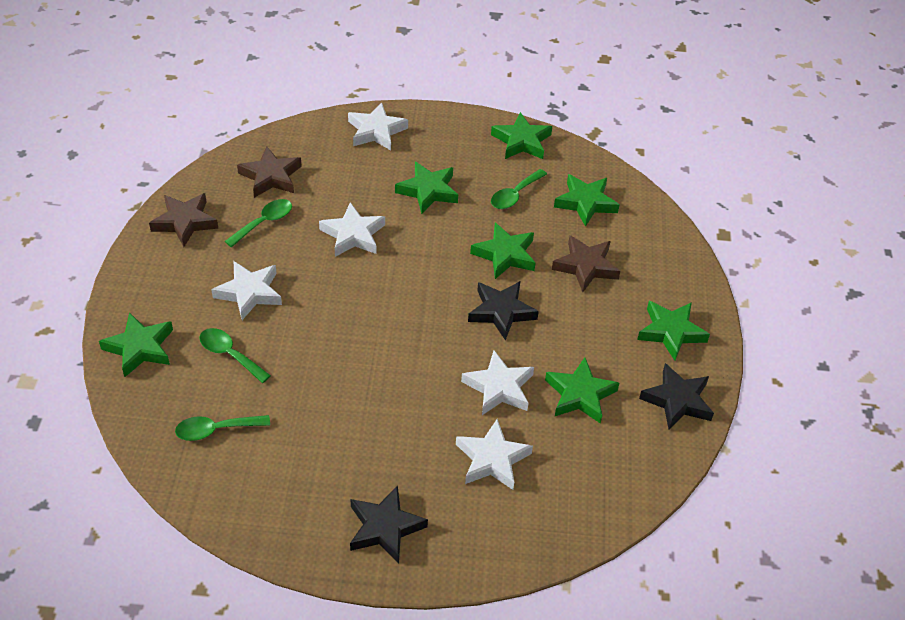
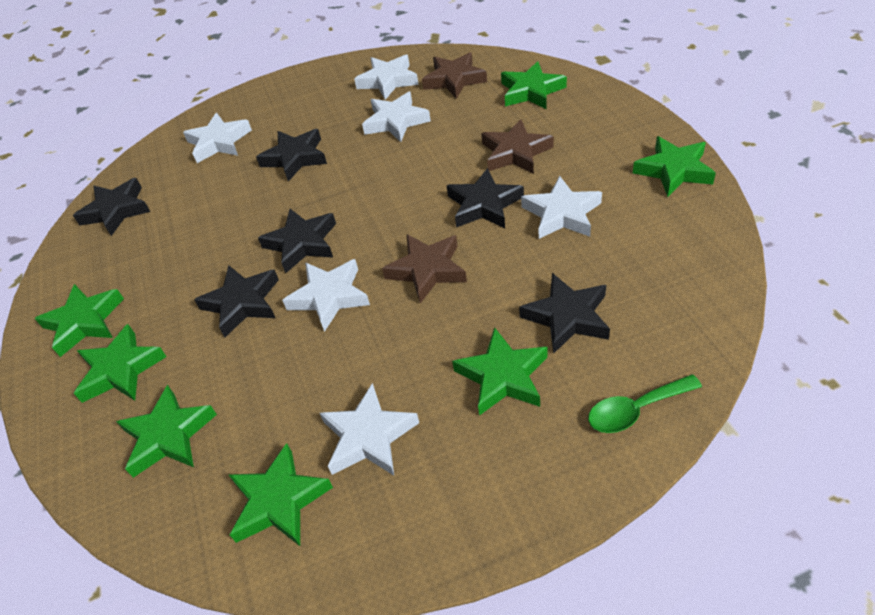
black star: [350,485,428,564] [468,281,539,341] [639,363,714,430] = 3 -> [73,178,150,236] [194,265,279,337] [256,129,327,182] [258,209,336,273] [446,168,524,228] [519,273,610,354] = 6
green spoon: [175,415,270,441] [199,328,271,383] [225,199,292,247] [491,169,547,209] = 4 -> [588,374,702,433] = 1
white star: [211,261,282,320] [319,202,385,257] [348,102,408,150] [456,419,533,490] [461,350,534,415] = 5 -> [183,113,252,163] [282,259,370,332] [320,383,419,476] [354,55,419,100] [362,91,431,142] [521,176,602,239] = 6

